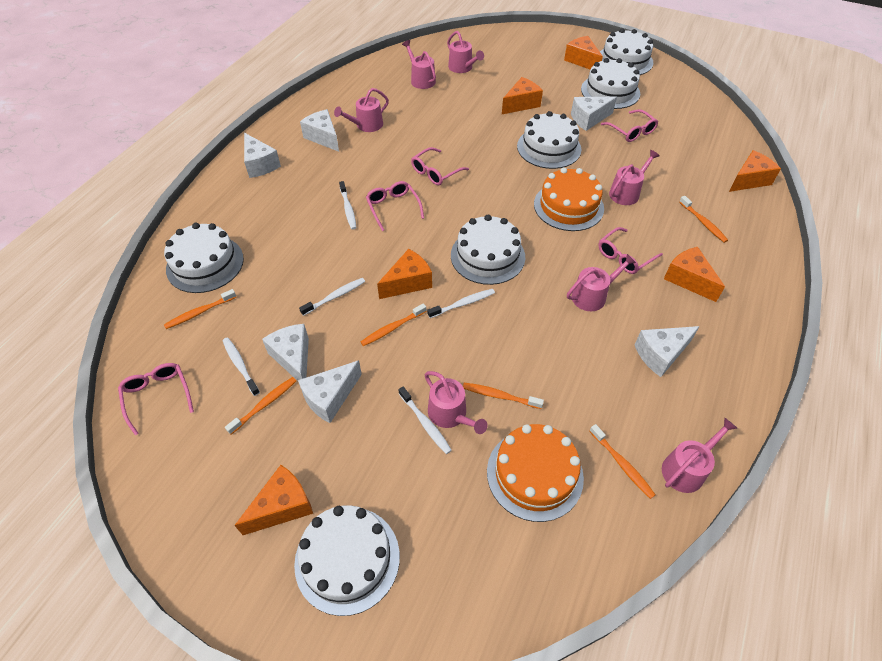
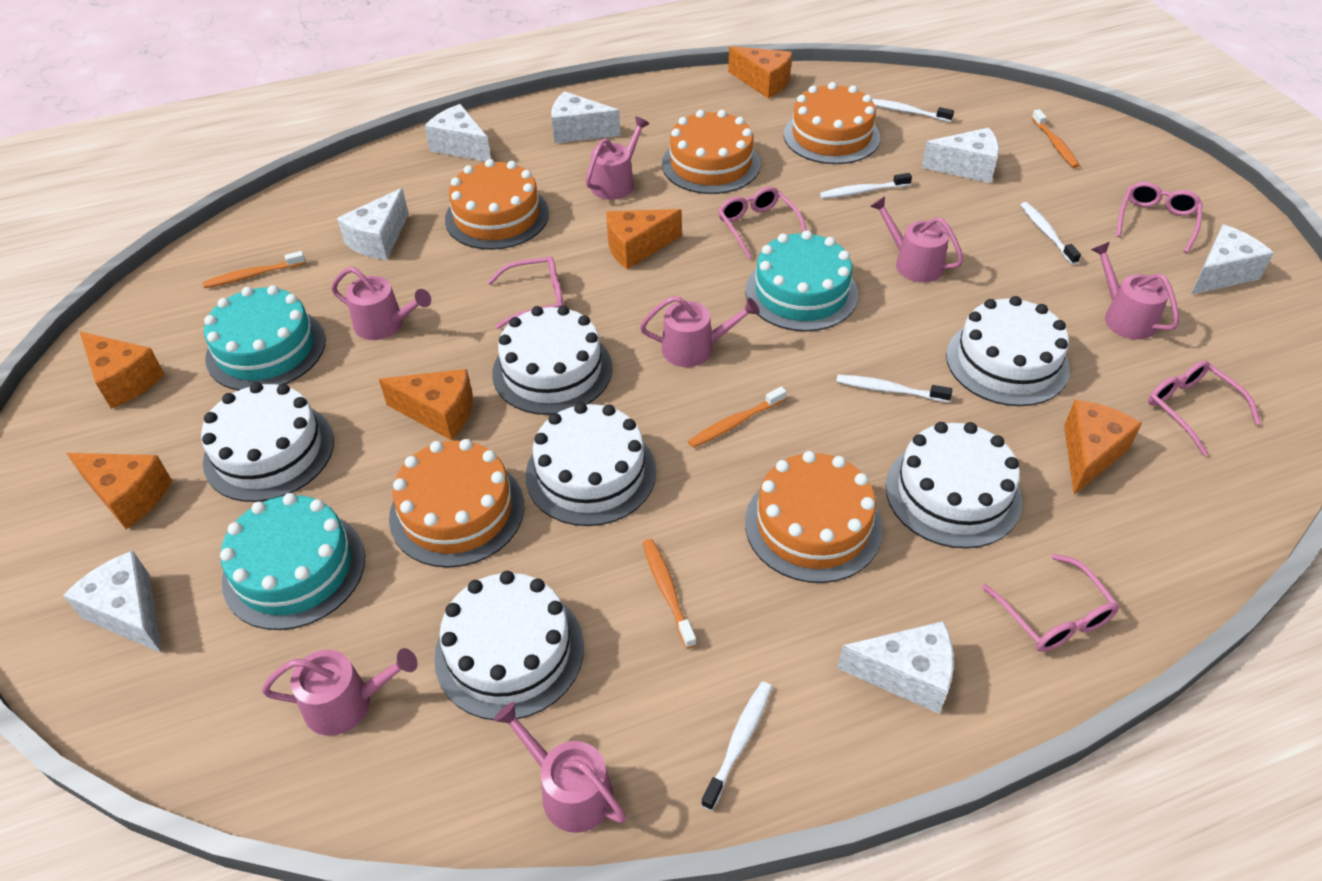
orange cake: [487,424,584,522] [534,168,604,231] = 2 -> [389,439,524,568] [445,159,549,250] [662,110,761,194] [745,451,883,583] [784,82,880,164] = 5
orange toothbrush: [164,289,236,329] [225,377,296,434] [361,304,427,346] [463,383,544,409] [590,424,656,499] [679,196,728,243] = 6 -> [202,251,306,288] [643,539,696,649] [688,387,787,448] [1032,109,1080,168] = 4
turquoise cake: none = 0 -> [204,285,326,391] [220,493,365,630] [745,230,858,331] = 3
white cheese: [244,133,281,178] [262,324,309,381] [298,360,362,423] [300,109,339,152] [571,97,617,131] [635,326,700,377] = 6 -> [63,551,162,653] [337,188,409,260] [425,104,491,161] [551,91,621,143] [837,621,954,714] [921,127,999,183] [1192,225,1274,294] = 7

